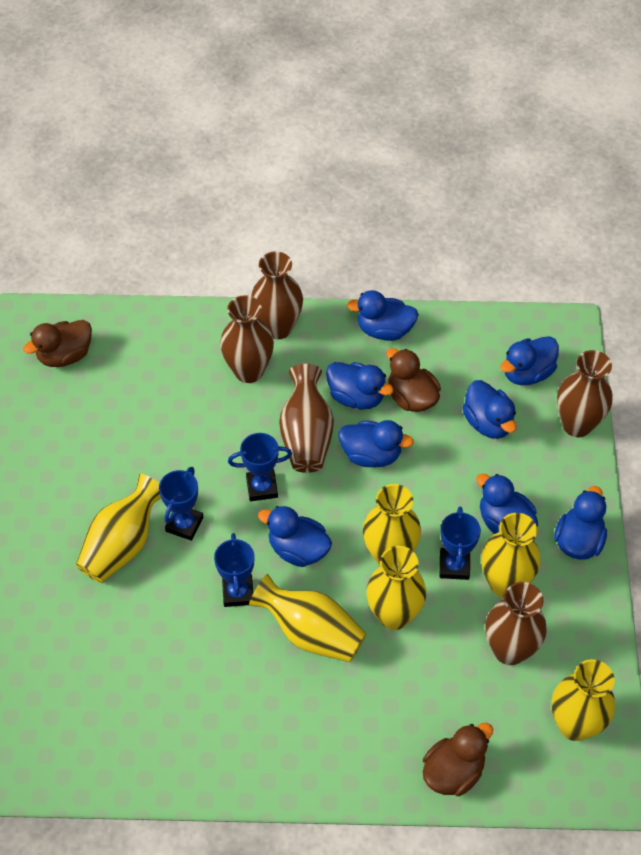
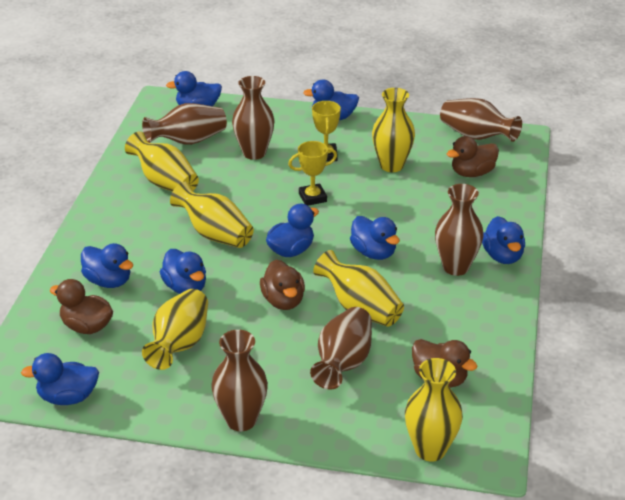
blue trophy: [159,467,204,541] [214,533,254,607] [228,433,292,501] [440,506,481,580] = 4 -> none = 0
brown duck: [23,320,92,367] [387,348,441,412] [423,723,493,796] = 3 -> [49,279,113,334] [260,260,305,310] [412,339,478,388] [447,136,499,177] = 4
brown vase: [220,295,274,383] [251,251,303,339] [279,364,334,473] [485,582,547,665] [557,350,612,437] = 5 -> [142,103,227,145] [211,330,268,431] [232,76,274,160] [310,307,372,390] [435,184,483,276] [440,98,522,142] = 6
yellow trophy: none = 0 -> [288,141,337,206] [312,101,341,162] = 2

